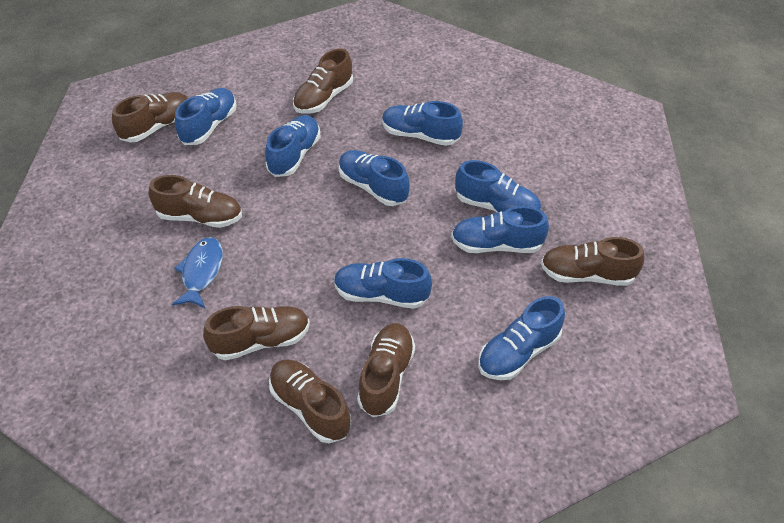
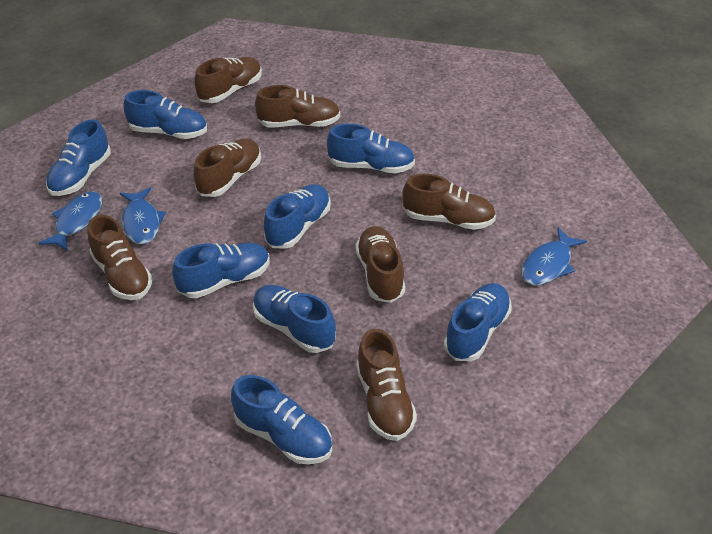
blue fish: [172,237,223,309] = 1 -> [38,191,102,252] [120,187,166,244] [522,228,587,286] = 3

